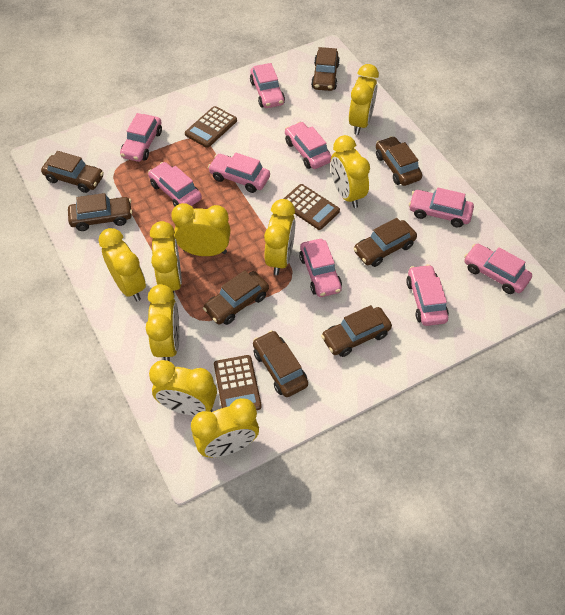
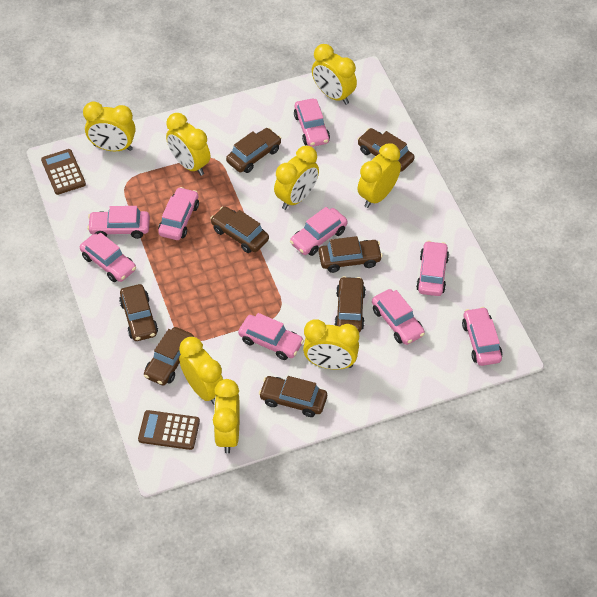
brown calculator: [185,106,237,148] [214,355,262,410] [284,184,340,230] = 3 -> [41,149,86,195] [138,410,200,450] = 2
yellow clock: [98,228,146,301] [146,284,179,362] [149,360,217,415] [150,221,182,293] [171,203,230,256] [191,398,259,457] [264,199,295,275] [331,135,370,208] [349,64,379,135] = 9 -> [83,102,136,151] [166,113,210,176] [179,337,223,405] [213,379,240,454] [274,146,319,210] [303,320,359,370] [312,44,357,105] [358,143,401,208] = 8

